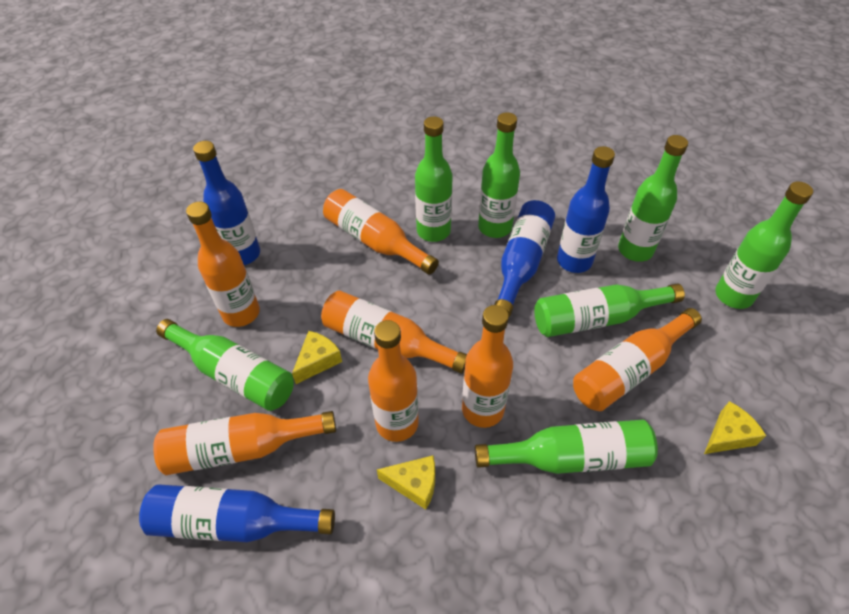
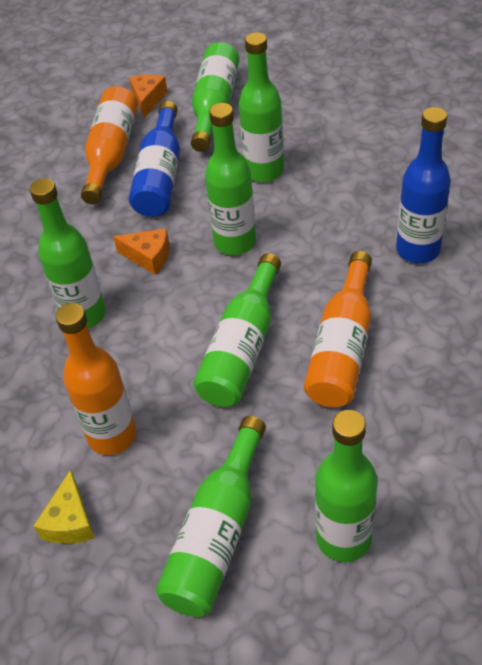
blue bottle: [139,484,335,542] [193,141,260,265] [494,200,555,317] [557,146,615,273] = 4 -> [129,101,180,217] [396,107,451,263] = 2
orange bottle: [153,411,336,475] [186,202,260,327] [321,291,467,374] [323,189,439,275] [368,320,419,442] [462,305,513,428] [573,308,702,411] = 7 -> [56,303,137,455] [81,86,138,204] [304,251,372,408] = 3
orange cheese: none = 0 -> [113,229,170,275] [129,75,168,118] = 2
yellow cheese: [292,331,342,384] [377,456,435,510] [704,401,766,454] = 3 -> [34,470,95,544] = 1

